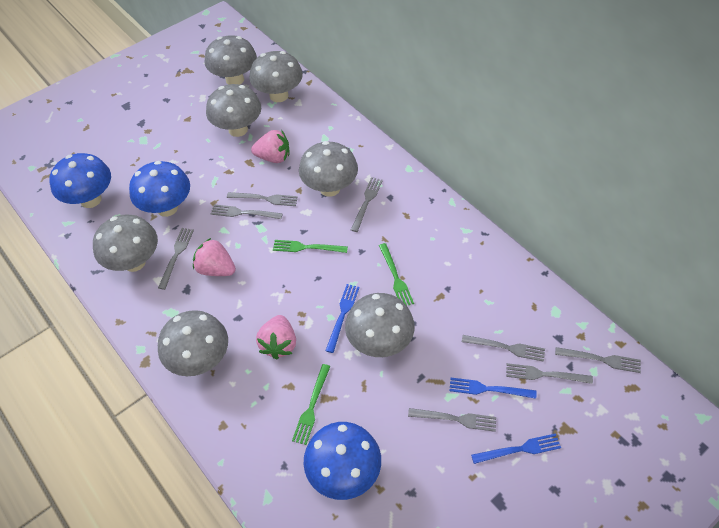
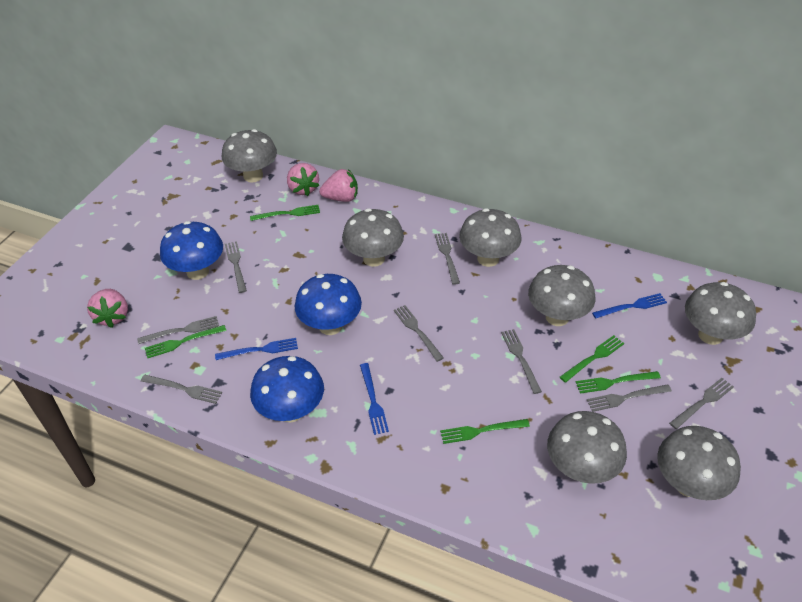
green fork: [273,240,348,253] [292,364,331,445] [379,243,414,306] = 3 -> [145,325,226,358] [250,205,320,221] [440,419,530,444] [560,335,624,383] [576,371,661,394] = 5

